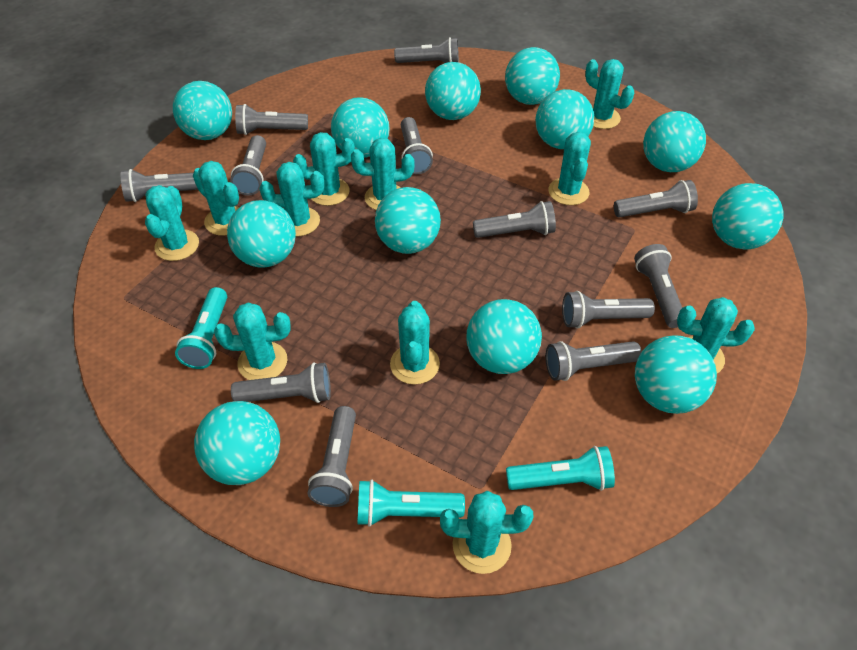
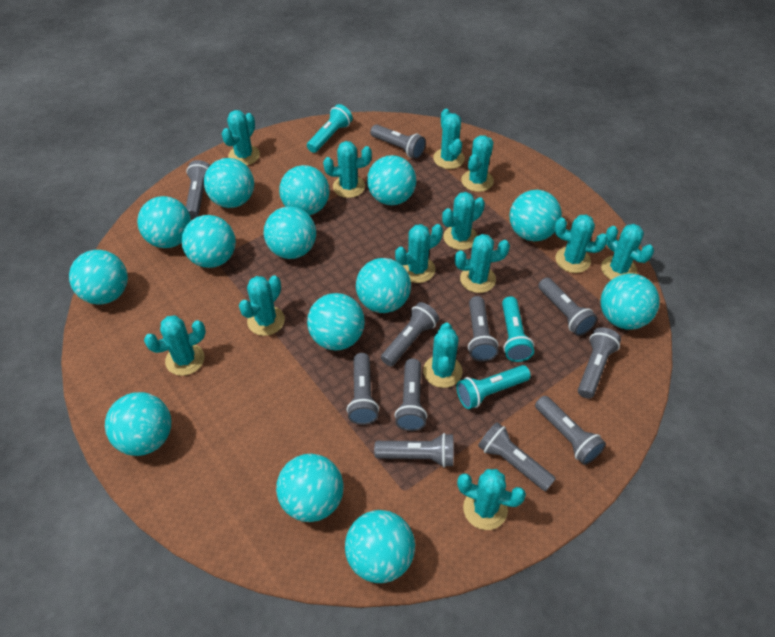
grey flashlight: [121,169,198,202] [230,135,266,195] [231,362,331,403] [235,104,308,135] [308,406,356,507] [394,37,459,63] [401,117,433,174] [473,201,556,238] [545,341,641,381] [562,291,655,329] [614,180,698,218] [634,244,682,328] = 12 -> [186,160,210,218] [347,353,379,425] [370,124,426,159] [374,433,454,467] [381,302,439,366] [395,359,427,431] [468,296,499,362] [478,422,556,491] [535,396,606,465] [538,277,597,336] [578,327,621,399] = 11
turquoise ball: [173,81,232,140] [194,401,280,485] [227,200,296,267] [331,97,390,158] [375,187,441,254] [425,62,481,120] [466,299,542,374] [505,47,560,105] [536,89,594,149] [635,335,717,414] [643,111,706,172] [712,183,783,250] = 12 -> [69,250,128,305] [105,392,171,456] [137,196,191,248] [181,215,236,268] [204,158,254,208] [264,206,316,259] [276,454,343,522] [279,165,329,215] [307,293,365,351] [345,510,415,583] [356,258,411,313] [367,155,416,205] [509,190,562,241] [601,274,660,330] = 14
turquoise cactus: [145,185,199,261] [193,161,239,236] [214,302,291,380] [260,162,324,237] [293,132,355,206] [351,138,415,210] [390,301,440,385] [440,491,533,574] [548,132,591,205] [585,59,634,129] [677,297,755,373] = 11 -> [144,315,206,376] [222,110,260,166] [239,275,285,336] [323,141,372,198] [395,224,443,283] [423,323,463,388] [433,109,465,169] [442,192,485,250] [455,234,510,293] [457,469,526,530] [461,135,494,192] [555,215,608,273] [601,224,654,280] = 13

